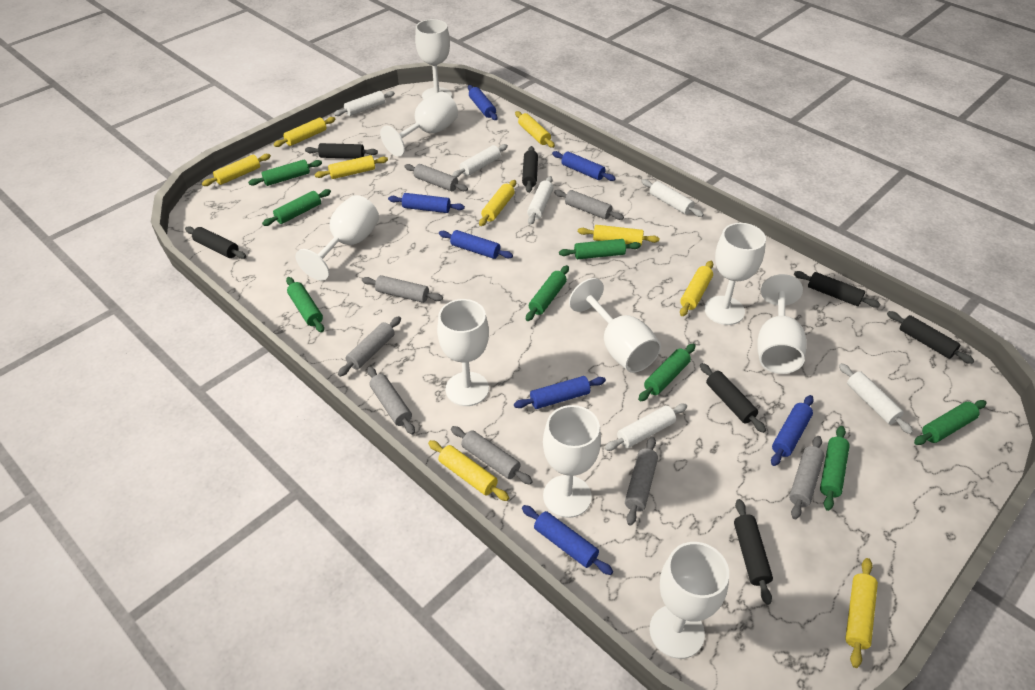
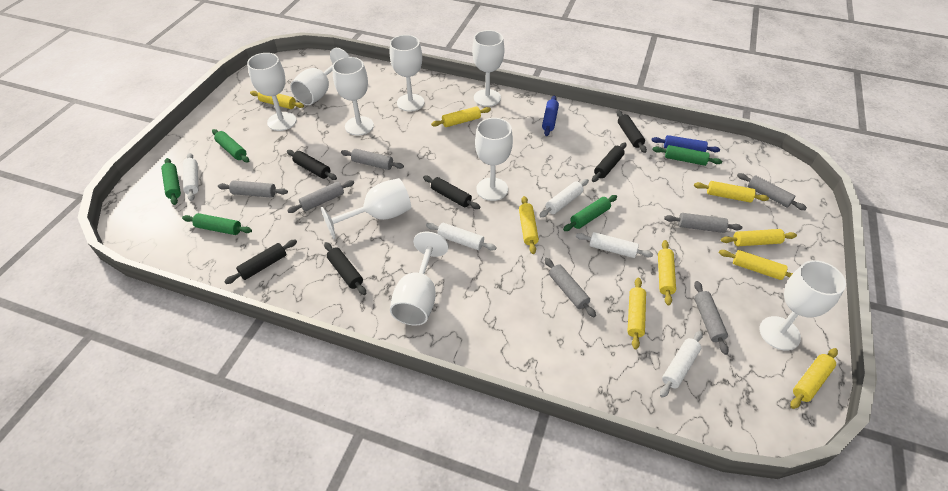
black rolling pin: [185,227,246,259] [305,143,378,159] [522,146,538,193] [700,363,766,433] [734,499,773,605] [794,271,880,308] [887,311,974,364] = 7 -> [224,239,297,284] [287,150,337,180] [324,242,366,295] [423,176,480,209] [592,143,626,182] [617,110,647,153] = 6
blue rolling pin: [388,193,465,213] [439,230,513,259] [468,85,497,120] [514,376,606,409] [522,505,613,575] [552,151,616,181] [771,395,814,466] = 7 -> [542,95,559,136] [651,135,720,152] = 2
green rolling pin: [248,160,322,186] [262,189,331,226] [286,277,324,333] [526,265,569,321] [559,239,641,259] [638,343,696,401] [820,426,850,511] [914,400,986,445] = 8 -> [161,158,181,205] [182,213,252,235] [212,129,249,162] [563,195,617,231] [652,145,722,166] = 5
grey rolling pin: [338,316,401,377] [362,275,443,303] [367,367,415,435] [404,164,468,191] [451,426,533,484] [554,190,624,220] [625,437,658,526] [789,436,824,519] = 8 -> [218,180,288,198] [287,180,354,213] [341,149,404,170] [544,258,596,317] [664,213,742,233] [694,281,729,355] [737,173,807,210] = 7
white rolling pin: [334,91,395,116] [452,144,508,178] [527,176,553,225] [605,404,687,451] [641,179,704,217] [839,363,913,434] = 6 -> [183,153,199,201] [426,223,497,250] [539,179,589,217] [576,232,653,258] [660,331,703,398] = 5

